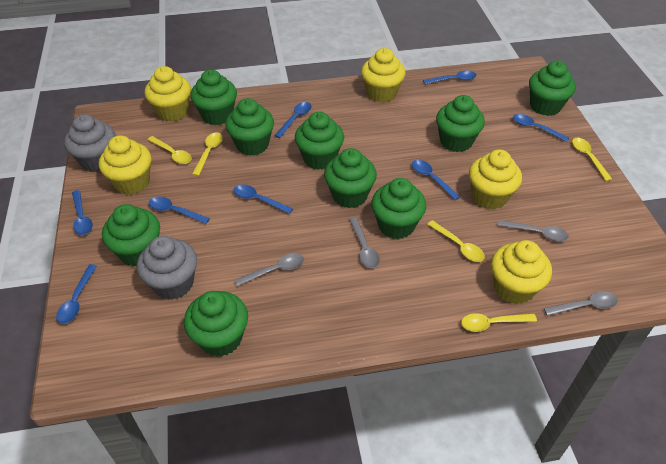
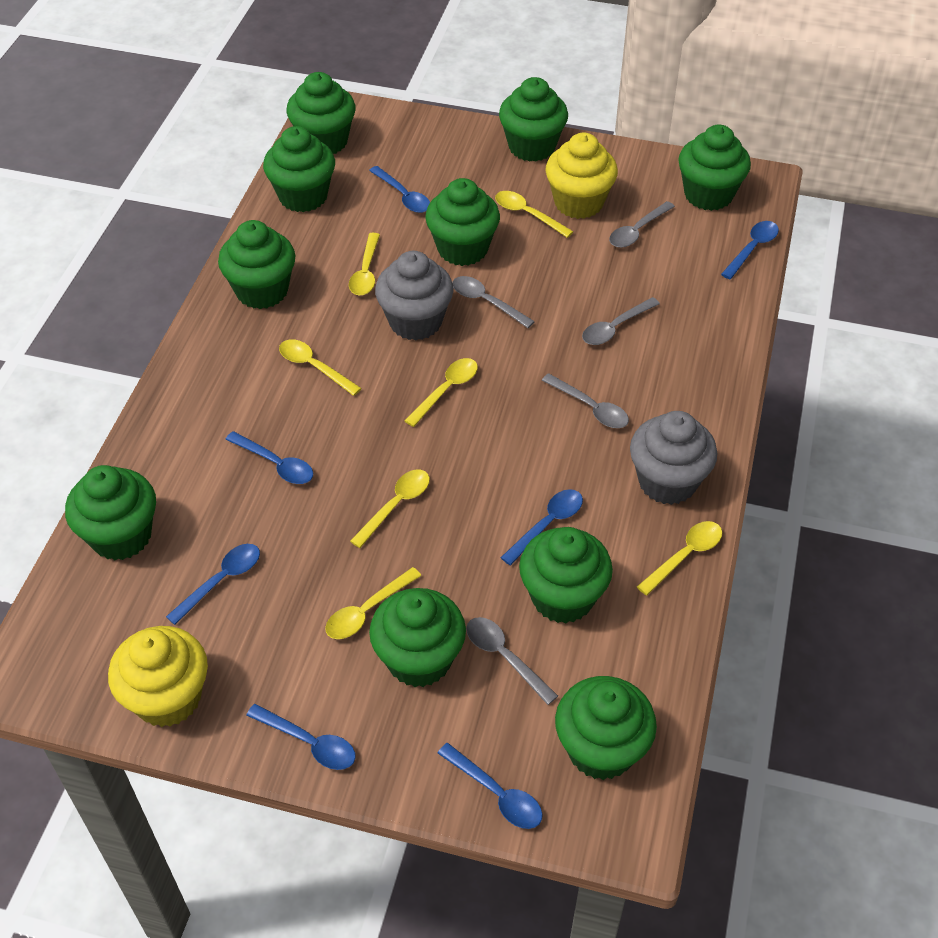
blue spoon: [56,264,97,324] [72,190,93,235] [149,197,210,224] [234,185,293,214] [274,102,311,138] [412,160,460,200] [423,71,476,84] [513,114,569,142] = 8 -> [166,544,260,625] [225,431,313,484] [246,704,356,770] [369,166,430,213] [438,743,543,829] [501,489,583,565] [721,221,779,279] = 7
green cupcake: [102,204,160,267] [184,291,248,357] [191,70,237,125] [226,98,274,156] [295,112,344,170] [324,148,377,208] [371,178,426,239] [436,95,485,152] [529,61,576,116] = 9 -> [65,465,156,560] [218,220,296,309] [263,126,335,212] [287,72,356,154] [369,588,466,687] [425,178,500,266] [499,77,568,162] [519,527,613,623] [555,676,657,780] [678,125,751,211] = 10
grey spoon: [235,253,304,286] [349,217,380,268] [498,220,569,241] [544,291,618,316] = 4 -> [452,276,535,328] [466,617,558,705] [541,373,629,428] [582,297,660,345] [609,201,675,248] = 5
yellow cupcake: [99,135,151,195] [145,66,191,122] [361,48,406,102] [469,149,522,209] [491,240,552,304] = 5 -> [108,626,208,727] [546,132,618,219] = 2
yellow spoon: [147,136,192,164] [192,133,223,176] [427,220,485,262] [461,313,537,332] [572,138,612,181] = 5 -> [279,339,362,396] [325,567,421,639] [349,233,380,295] [350,469,430,548] [404,358,478,427] [495,191,574,238] [637,521,722,596] = 7

